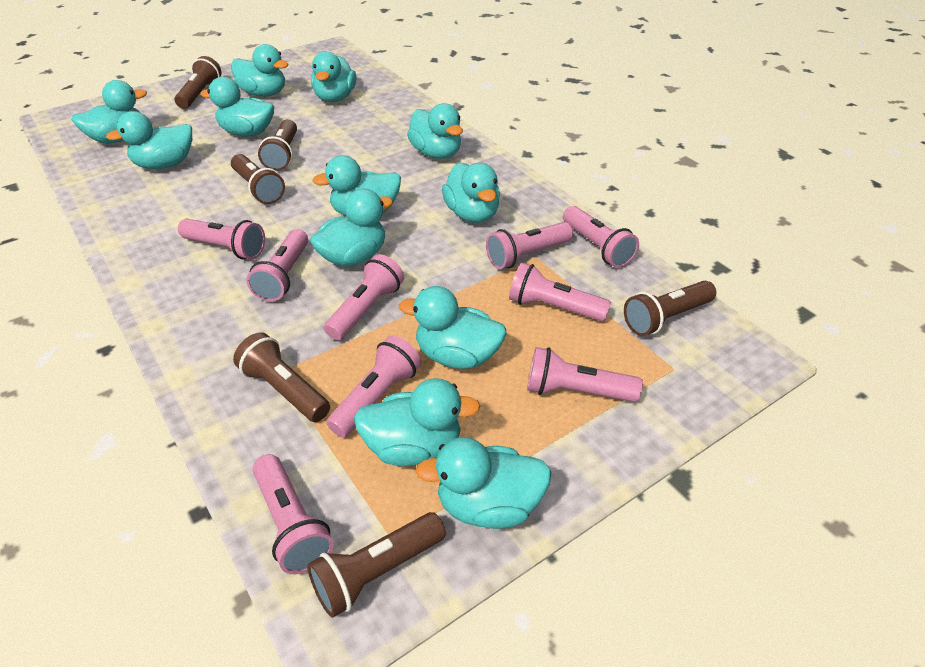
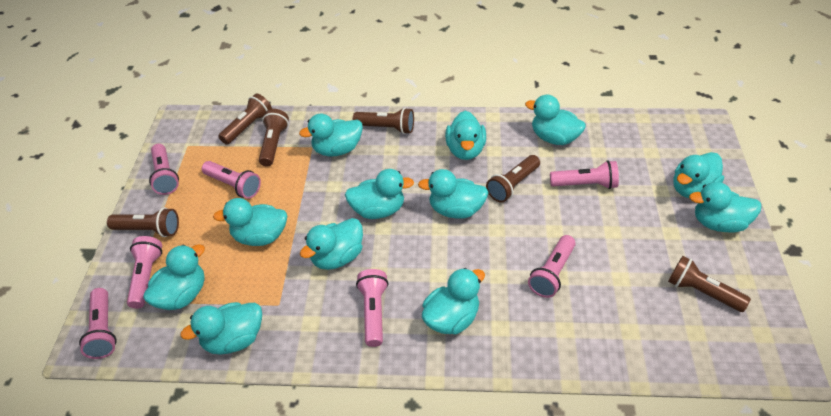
pink flashlight: [178,219,265,259] [246,229,308,302] [253,454,334,574] [324,254,404,340] [327,336,421,437] [486,222,573,269] [509,263,611,322] [527,347,643,402] [563,206,639,268] = 9 -> [79,288,117,359] [127,236,162,309] [149,144,179,195] [202,161,261,199] [356,269,388,347] [528,235,576,298] [550,160,619,189] = 7

